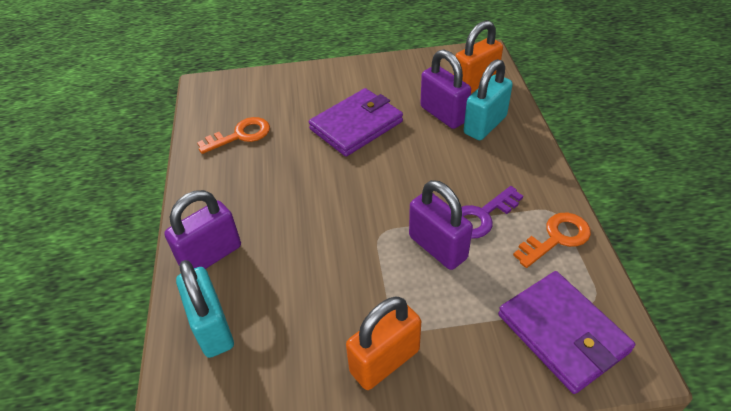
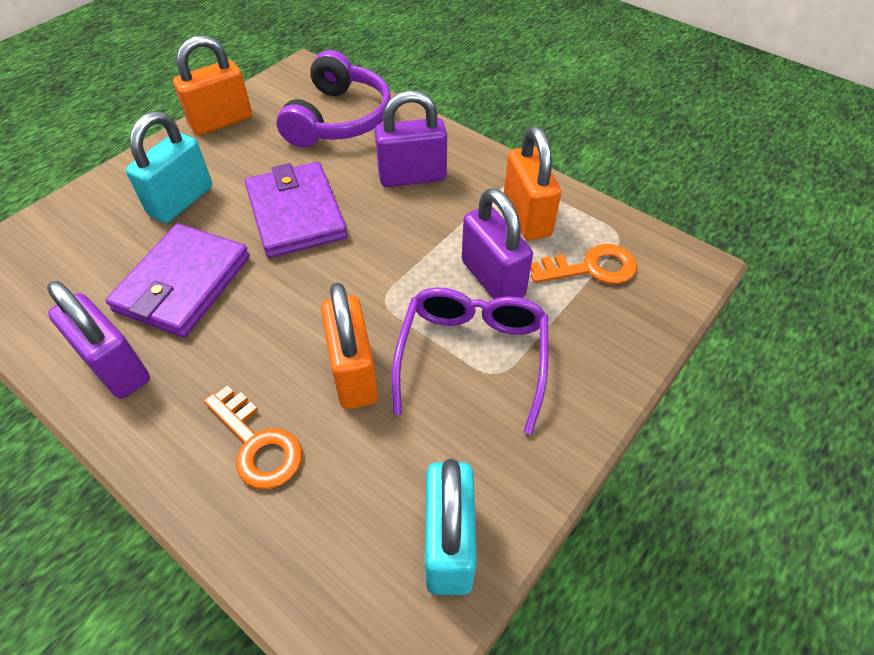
orange padlock: [346,297,421,390] [455,21,503,93] = 2 -> [173,35,252,135] [321,282,378,409] [504,126,561,240] = 3
purple glasses: none = 0 -> [392,287,548,434] = 1
purple headphones: none = 0 -> [276,50,391,147] = 1
purple key: [462,186,523,239] = 1 -> none = 0

